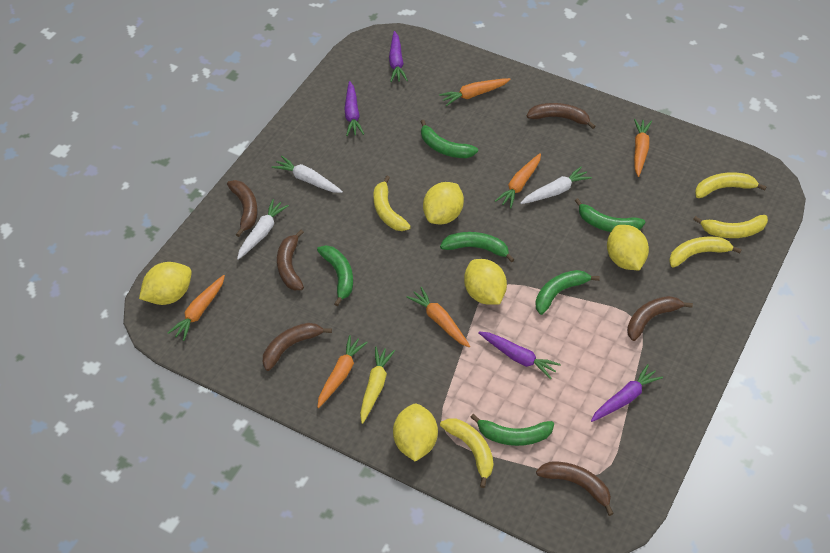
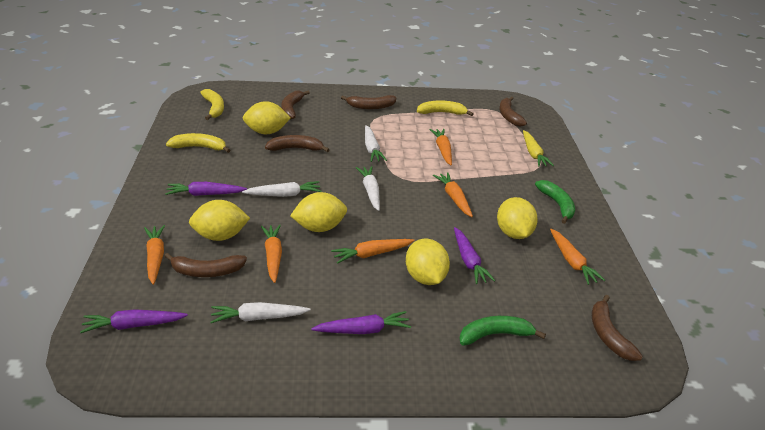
green banana: [317,245,353,307] [420,120,478,158] [440,232,515,262] [470,414,554,446] [535,270,600,315] [575,198,645,232] = 6 -> [460,316,546,346] [535,180,575,224] = 2
white carrot: [237,199,289,260] [272,156,343,193] [520,166,592,204] = 3 -> [211,302,310,323] [242,181,321,197] [356,166,380,211] [365,125,387,162] = 4
yellow banana: [373,176,411,231] [440,418,494,488] [669,237,742,268] [693,215,768,238] [695,172,767,198] = 5 -> [166,133,230,153] [200,89,224,120] [417,100,474,116] = 3

